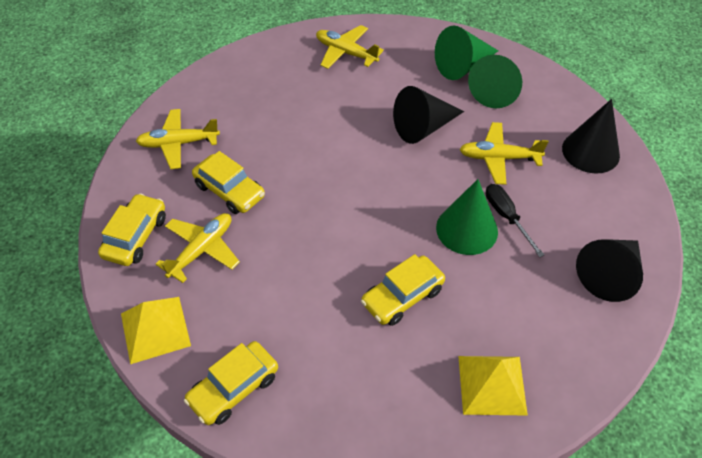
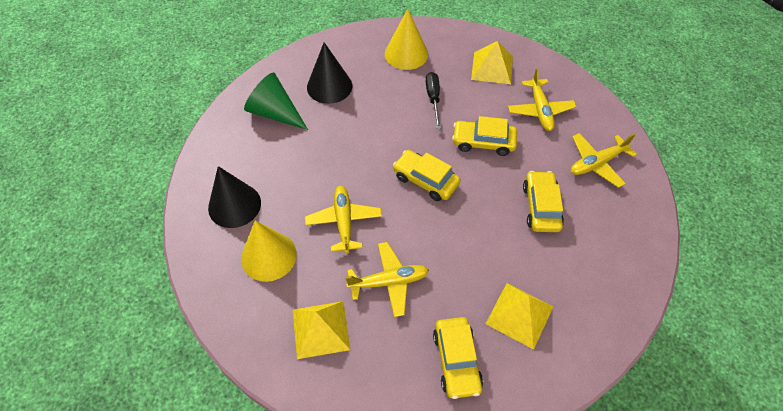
black cone: [393,86,464,144] [562,99,620,174] [576,239,643,302] = 3 -> [208,166,261,228] [307,42,352,104] = 2
green cone: [435,25,498,80] [436,179,498,255] [468,55,522,108] = 3 -> [244,73,308,130] = 1
yellow cone: none = 0 -> [241,220,297,282] [385,9,428,70] = 2
yellow pyramid: [121,297,191,364] [458,356,528,416] = 2 -> [293,301,350,359] [471,41,513,84] [486,283,554,349] = 3

